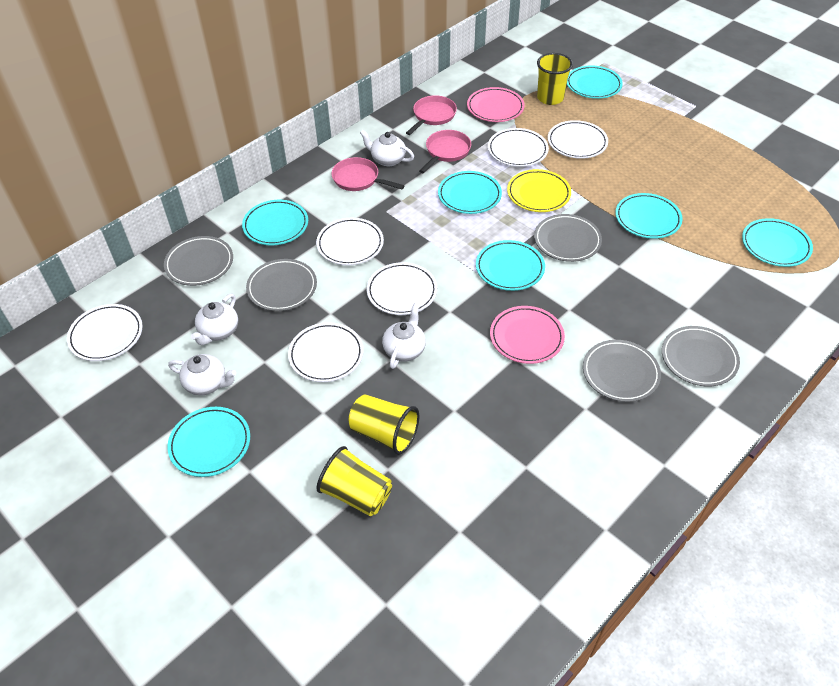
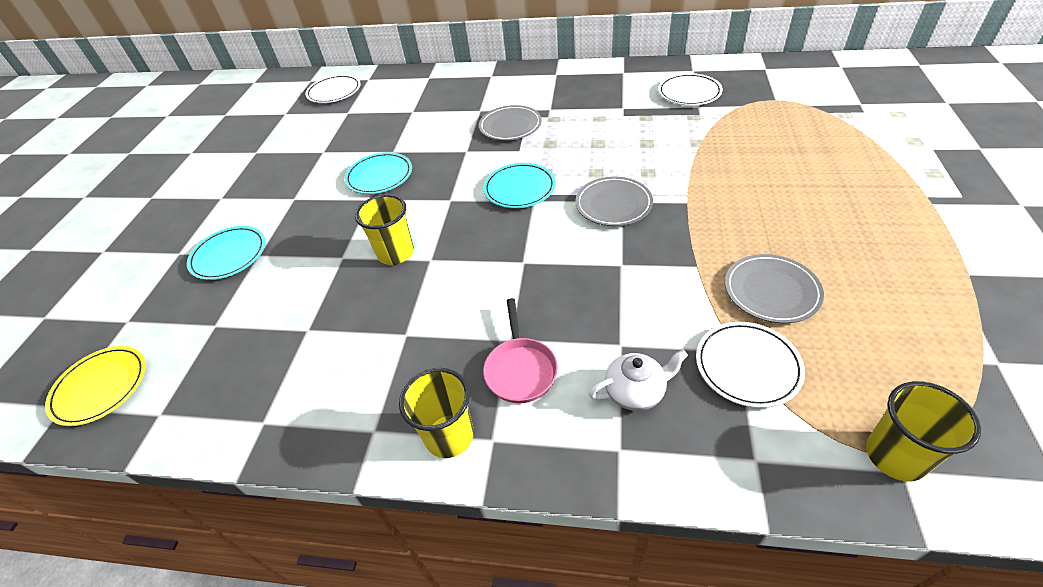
grey plate: [164,236,233,286] [246,259,317,311] [534,214,602,262] [583,340,661,402] [662,326,740,387] = 5 -> [479,105,542,141] [575,176,653,226] [725,254,824,323] = 3
pink pan: [331,157,404,191] [406,95,457,135] [419,130,471,173] = 3 -> [483,298,558,403] = 1
pink plate: [467,87,525,122] [490,306,565,364] = 2 -> none = 0
turquoise plate: [167,407,250,477] [242,200,308,245] [438,171,502,214] [476,240,545,291] [567,65,623,99] [615,193,683,239] [742,218,813,267] = 7 -> [187,226,265,280] [344,152,412,194] [483,163,556,208] = 3
white plate: [67,304,143,361] [288,322,364,382] [316,218,384,265] [367,262,437,315] [488,128,549,167] [548,120,608,159] = 6 -> [305,75,361,103] [658,73,723,106] [696,322,805,408] = 3
white teapot: [168,354,236,395] [191,294,238,345] [360,130,414,166] [382,304,426,369] = 4 -> [589,350,688,411] = 1

